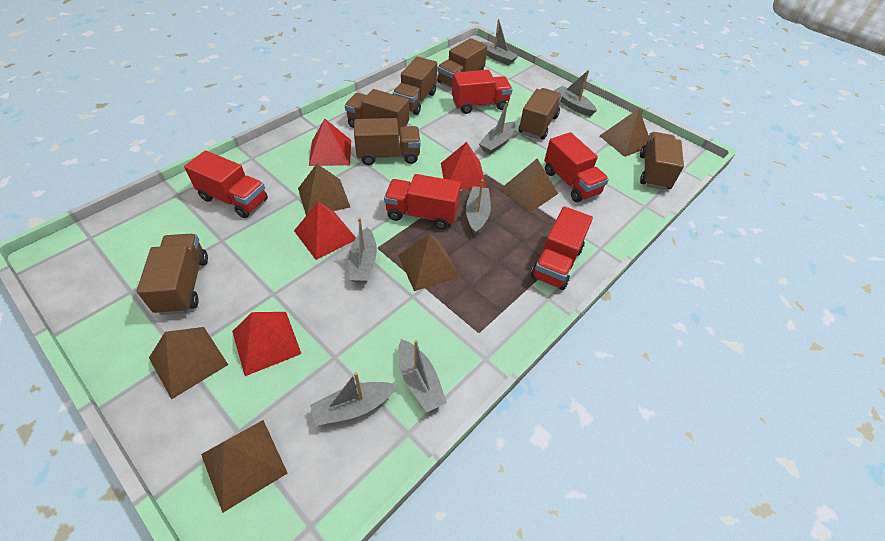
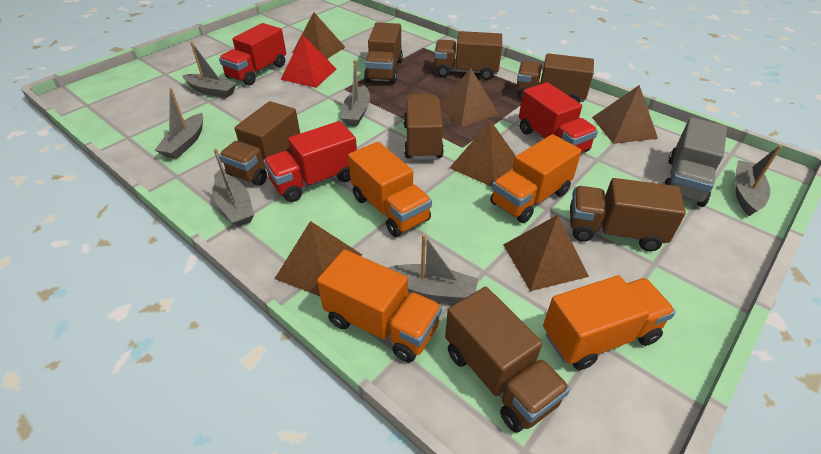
grey boat: [310,372,397,426] [348,218,377,283] [398,339,447,412] [466,179,491,234] [479,101,516,154] [481,19,518,65] [554,70,597,116] = 7 -> [155,88,203,159] [182,42,237,98] [213,149,254,227] [341,60,370,126] [388,234,478,302] [735,145,782,216] = 6
grey truck: none = 0 -> [663,117,727,207] = 1
orange truck: none = 0 -> [317,250,442,363] [348,142,432,237] [490,134,582,223] [543,275,676,370] = 4
red pyramid: [232,312,301,376] [294,201,356,260] [309,119,351,166] [441,142,486,190] = 4 -> [280,35,336,88] = 1
red truck: [184,150,268,218] [384,174,461,229] [452,70,512,114] [531,206,593,290] [544,132,609,202] = 5 -> [219,23,286,86] [263,121,357,202] [519,82,598,153] = 3

